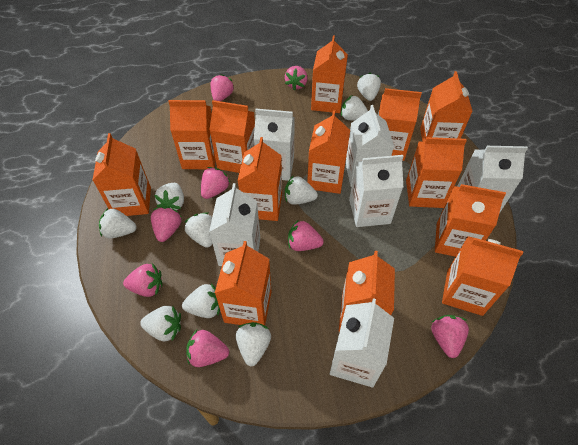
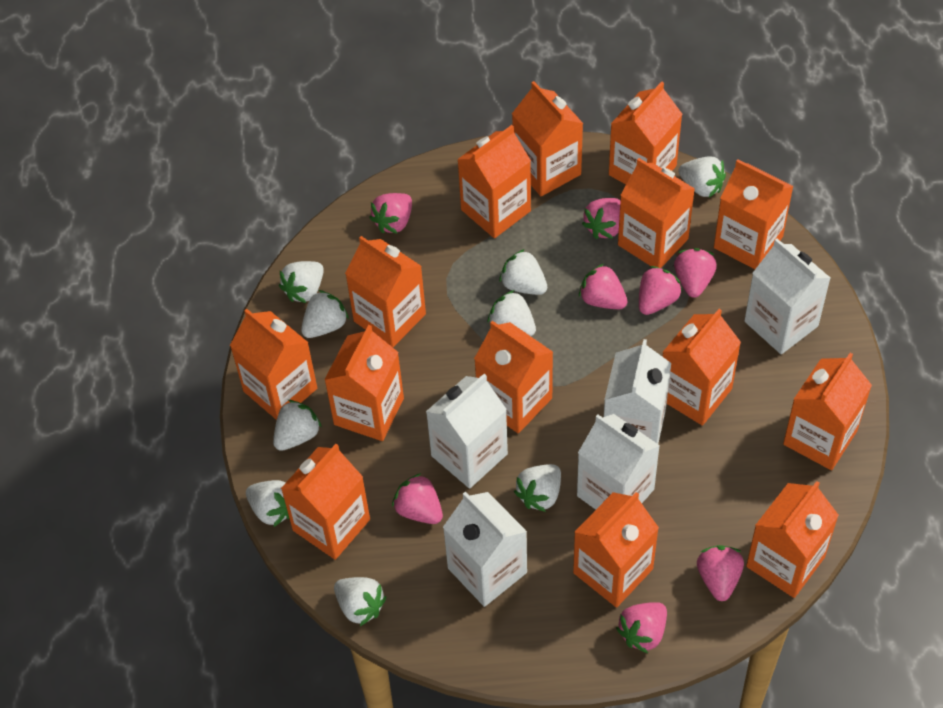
orange carton: [93,133,151,216] [168,100,216,169] [209,100,255,173] [215,241,272,325] [237,137,282,221] [307,110,350,194] [311,35,348,113] [339,251,395,332] [378,88,422,161] [406,137,467,208] [420,71,473,142] [435,184,506,257] [442,236,523,316] = 13 -> [230,309,317,420] [281,444,370,560] [324,325,404,441] [345,236,426,347] [457,125,531,238] [474,321,553,433] [512,81,583,196] [573,492,659,607] [609,81,682,184] [618,158,695,268] [662,309,741,426] [714,160,794,269] [746,481,839,598] [783,353,872,470] = 14
white carton: [209,183,260,266] [254,109,295,181] [330,298,394,388] [345,105,394,187] [349,155,404,227] [457,146,528,214] = 6 -> [426,374,508,489] [443,492,527,607] [577,414,660,510] [604,339,671,444] [744,238,830,354] = 5

